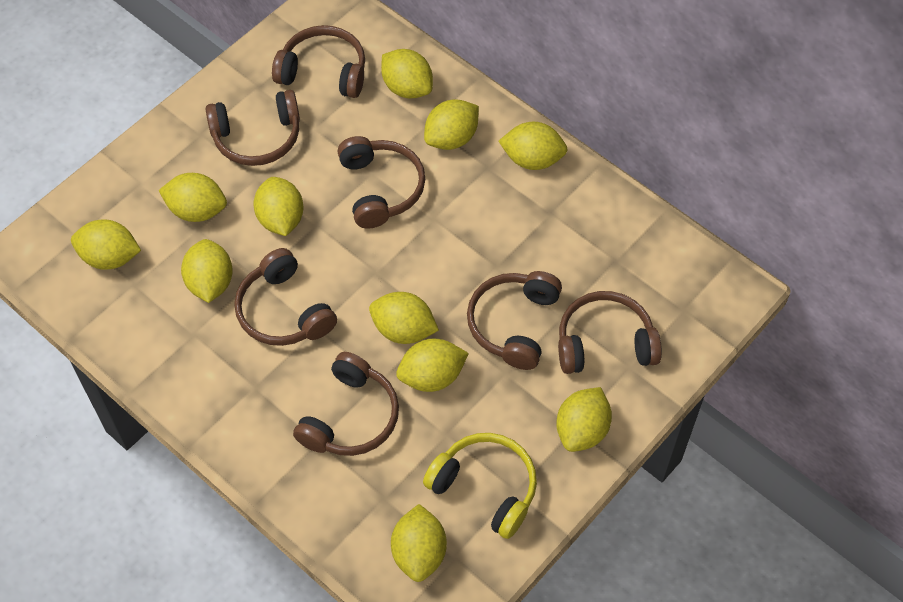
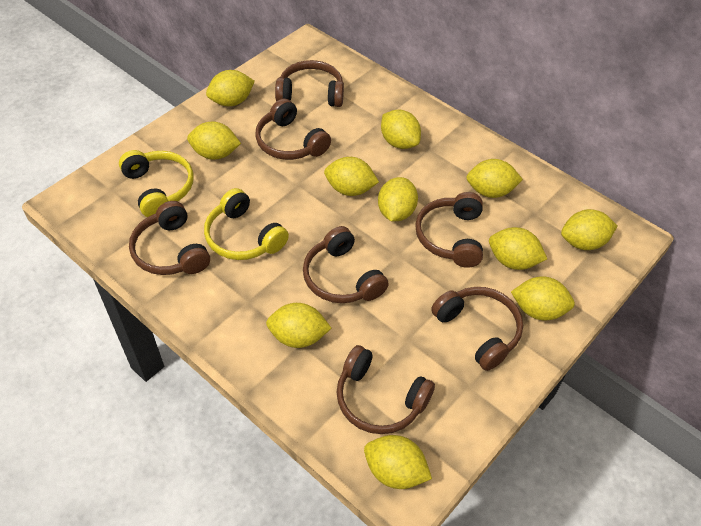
yellow headphones: [423,433,537,539] = 1 -> [119,150,194,217] [204,188,289,260] = 2

